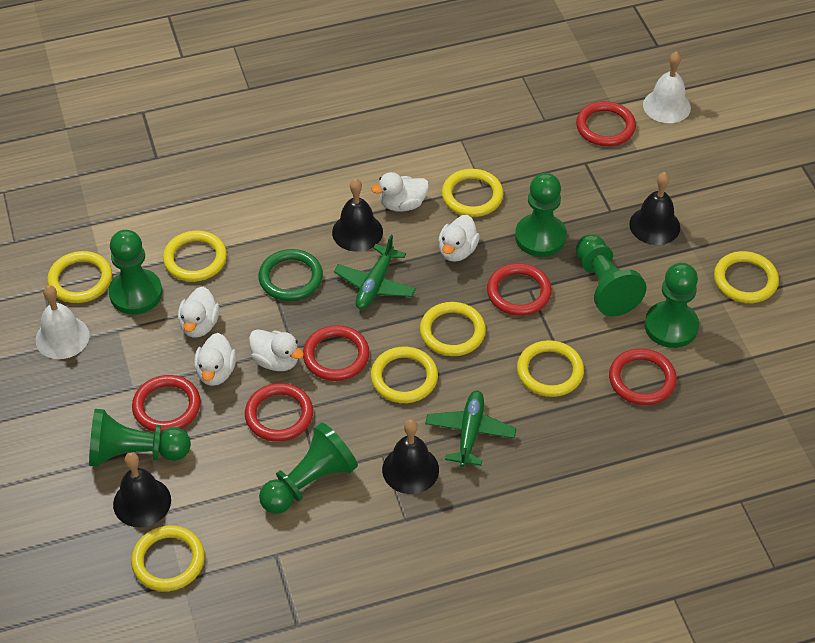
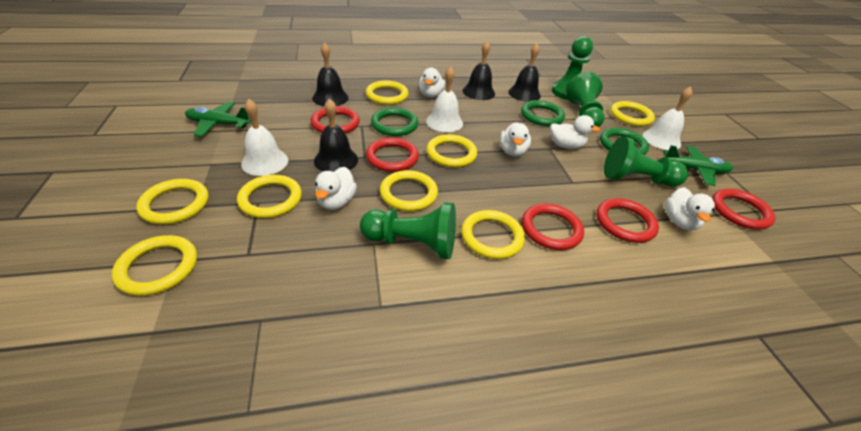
green pawn: [89,409,191,467] [109,230,162,314] [259,422,358,514] [515,173,567,257] [576,234,647,316] [644,263,699,348] = 6 -> [360,203,456,259] [552,36,593,100] [566,72,605,127] [604,136,688,187] = 4
green ring: [259,249,323,301] = 1 -> [371,107,418,136] [521,100,565,126] [600,128,649,155] = 3
red ring: [132,375,201,433] [245,383,313,442] [303,325,370,381] [487,263,552,316] [576,101,636,146] [609,348,677,405] = 6 -> [311,106,360,134] [366,138,419,172] [522,204,584,250] [597,198,659,243] [712,189,776,230] = 5
white bell: [36,285,89,359] [643,51,691,123] = 2 -> [241,99,288,176] [426,66,463,132] [643,86,693,150] = 3

